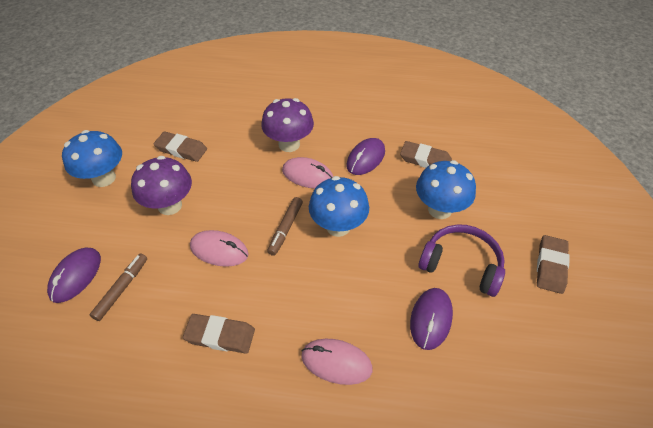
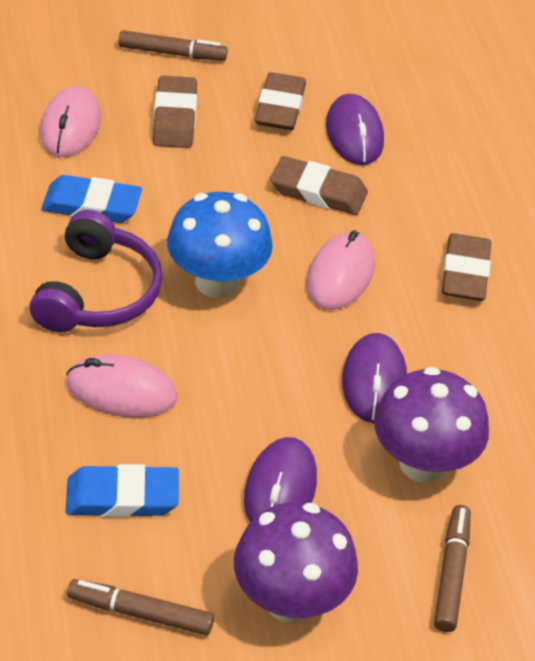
blue eraser: none = 0 -> [41,175,142,223] [66,464,179,517] = 2
blue mushroom: [62,130,122,187] [309,176,369,237] [416,160,476,219] = 3 -> [167,192,273,298] = 1
brown marker: [90,253,147,321] [267,197,303,256] = 2 -> [67,579,214,635] [118,30,228,61] [434,505,471,632] = 3

